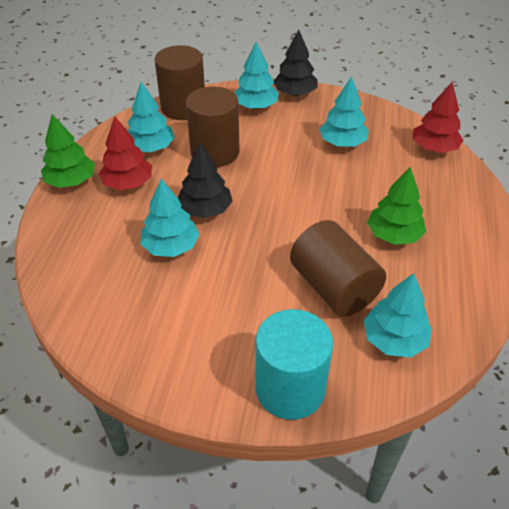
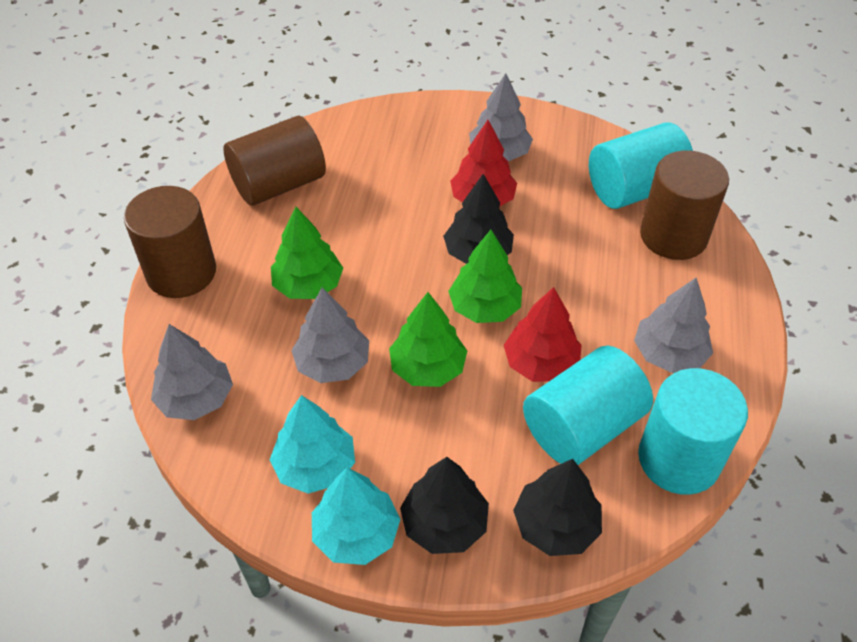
black tree: [178,142,233,218] [274,30,317,96] = 2 -> [400,457,489,554] [443,174,514,264] [513,459,602,556] = 3
green tree: [41,114,95,188] [367,167,426,245] = 2 -> [271,207,343,299] [389,292,467,387] [448,230,522,323] = 3
grey tree: none = 0 -> [151,324,233,420] [291,288,369,383] [469,73,533,161] [634,278,713,373] = 4
turquoise cylinder: [255,309,333,420] = 1 -> [523,345,653,465] [589,122,693,209] [638,368,748,495] = 3
turquoise tree: [128,82,175,152] [140,179,200,257] [234,42,279,109] [319,76,369,147] [363,273,432,358] = 5 -> [270,395,355,494] [312,468,400,565] = 2

